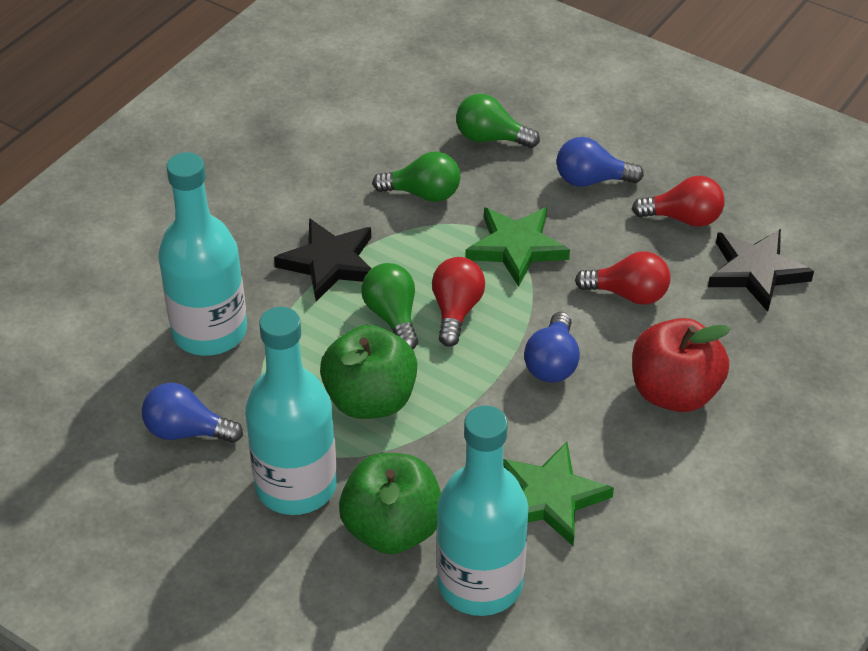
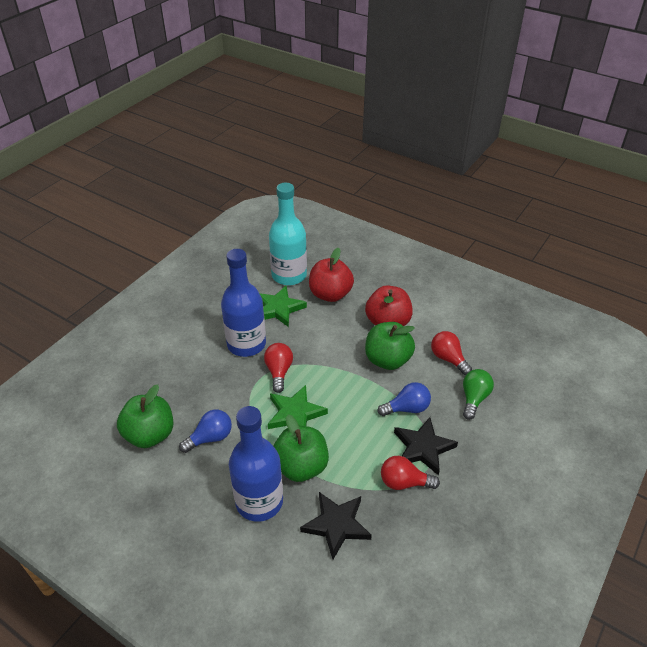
blue bottle: none = 0 -> [221,249,266,357] [229,406,283,522] = 2
blue light bulb: [142,383,243,443] [524,312,580,383] [556,137,644,187] = 3 -> [179,410,232,453] [377,382,431,416] = 2
green apple: [320,325,418,419] [339,453,441,554] = 2 -> [117,385,173,448] [273,415,329,482] [365,322,415,370] = 3
green light bulb: [362,263,418,349] [372,151,460,202] [456,94,540,148] = 3 -> [463,369,494,420] = 1
red apple: [632,318,730,412] = 1 -> [309,248,354,302] [365,285,413,326] = 2
turquoise bottle: [158,152,247,356] [245,307,337,515] [436,405,529,616] = 3 -> [269,183,307,285] = 1

